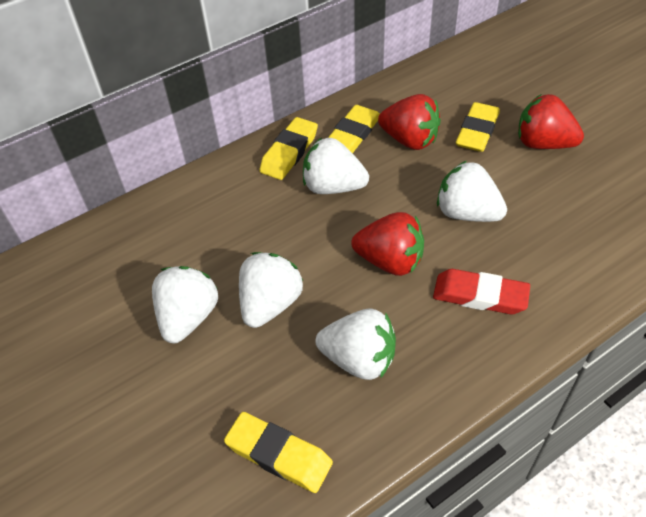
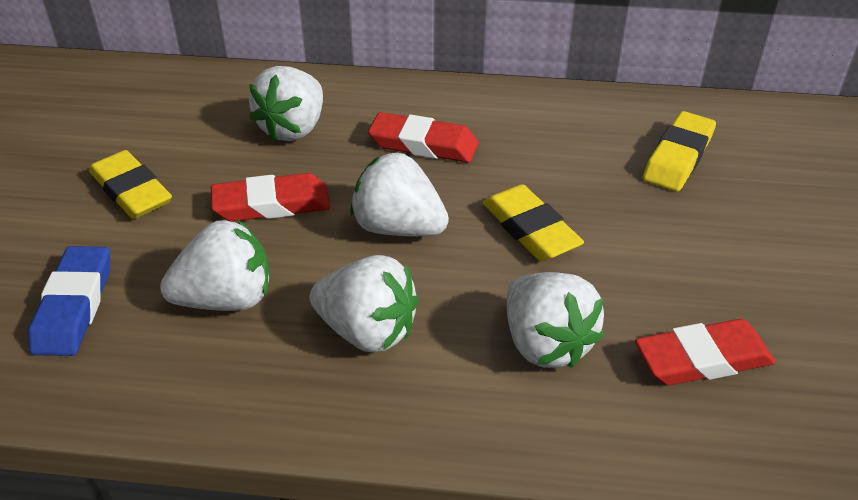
blue eraser: none = 0 -> [28,246,110,356] = 1
red eraser: [433,269,530,314] = 1 -> [211,173,330,222] [368,112,478,163] [635,319,776,386] = 3
red strawberry: [351,212,424,276] [378,94,441,150] [518,94,584,149] = 3 -> none = 0
yellow eraser: [224,412,333,493] [260,117,318,180] [328,105,380,153] [456,102,500,152] = 4 -> [89,150,172,219] [483,184,584,261] [643,111,716,191] = 3

